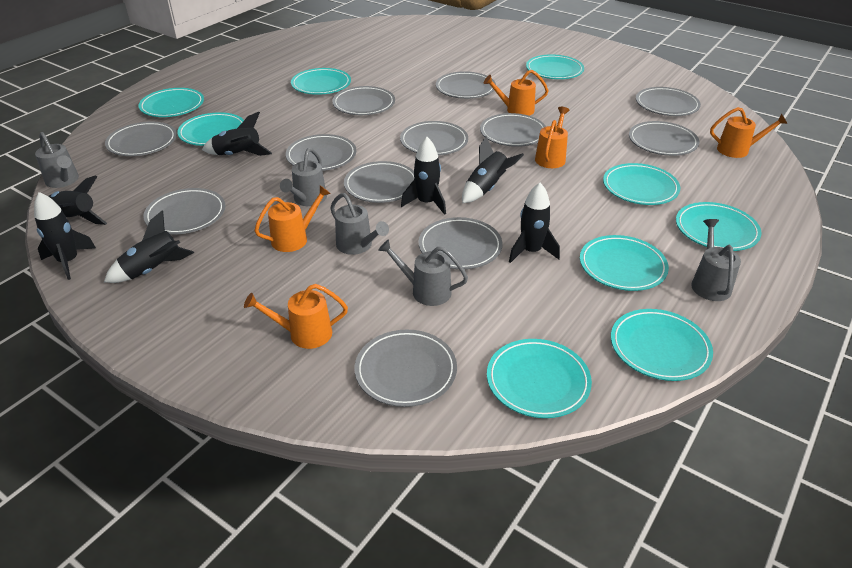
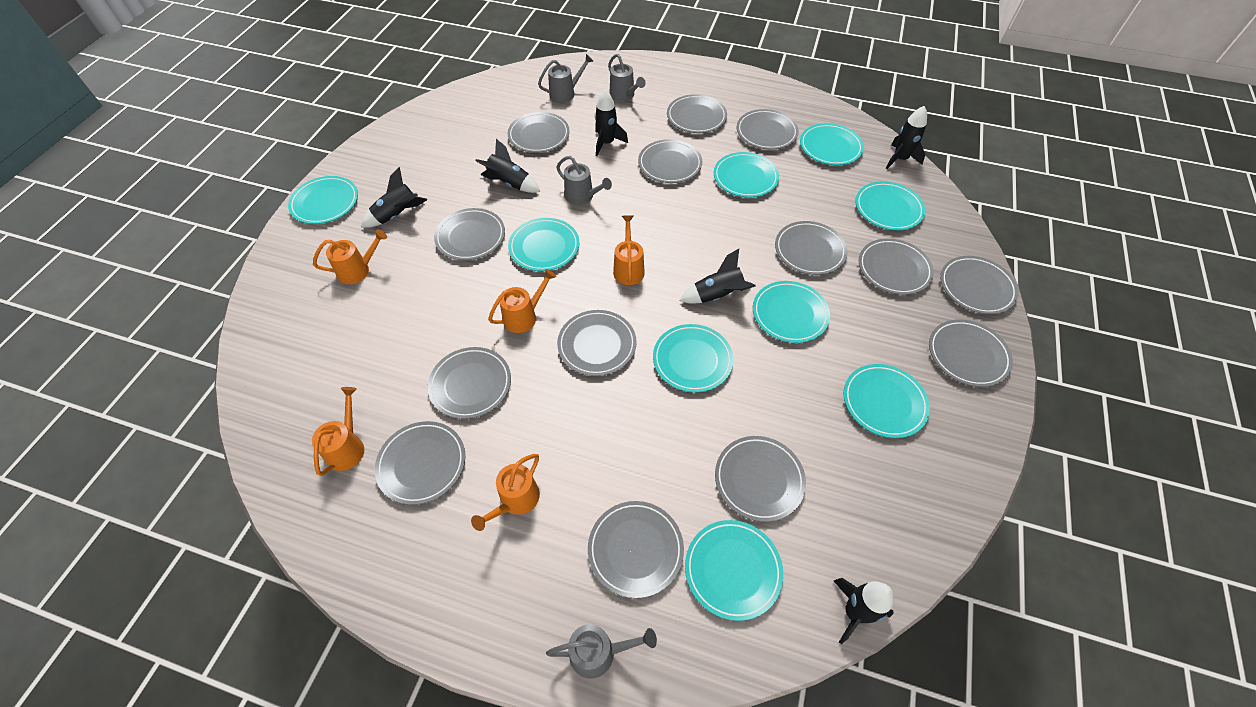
black rocket: [34,192,96,280] [48,175,107,225] [104,210,194,283] [202,112,272,156] [401,137,446,215] [462,136,524,203] [509,183,560,263] = 7 -> [361,167,427,228] [475,139,540,193] [595,90,628,156] [680,249,756,304] [834,578,894,644] [886,106,927,169] = 6
grey plate: [105,122,177,156] [143,188,225,234] [286,134,356,171] [332,86,395,115] [344,161,414,203] [355,330,457,407] [400,121,468,155] [418,217,502,269] [436,71,496,99] [480,113,546,147] [629,121,699,156] [636,87,701,116] = 12 -> [375,421,465,505] [428,347,511,419] [434,208,505,260] [508,112,570,153] [557,310,637,376] [588,501,684,598] [638,139,702,183] [667,94,727,133] [715,436,806,522] [737,109,799,150] [775,221,847,275] [859,238,934,295] [929,319,1013,387] [940,256,1019,314] = 14
grey watering can: [35,132,79,188] [280,148,327,206] [331,193,389,255] [378,239,468,306] [691,219,741,301] = 5 -> [538,54,593,103] [546,624,657,679] [556,156,612,205] [608,54,646,101] = 4

